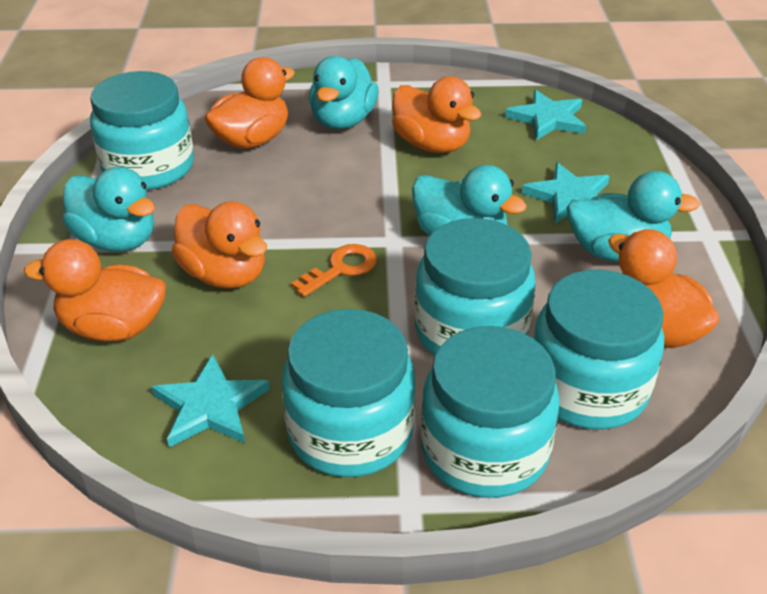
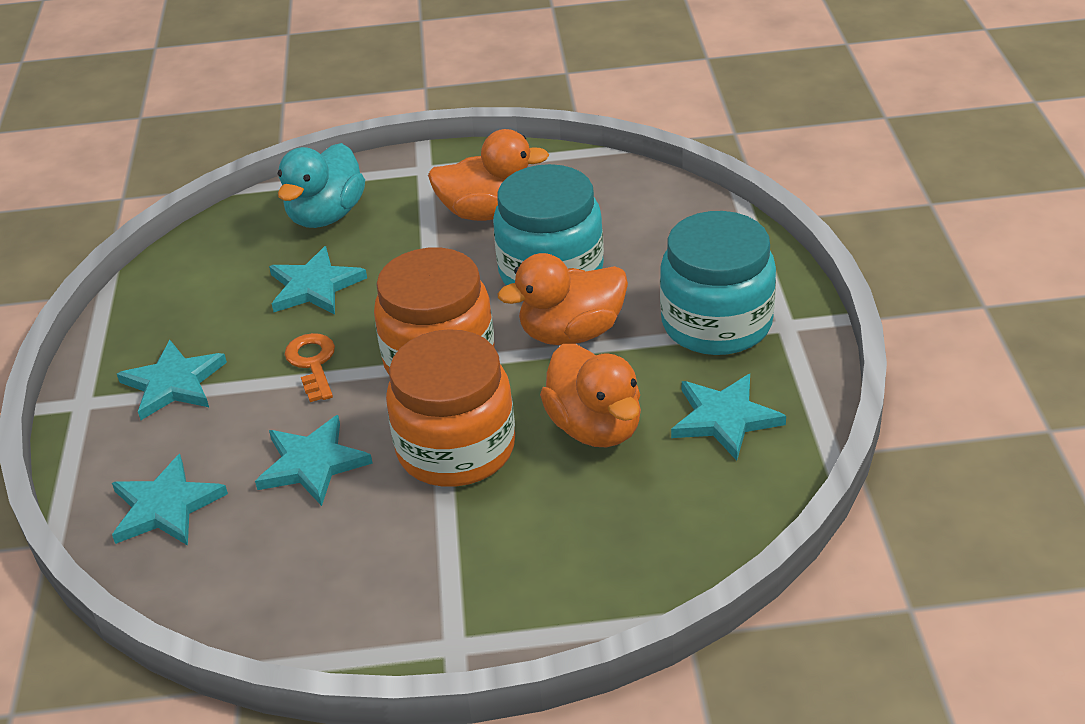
orange duck: [24,239,166,341] [171,201,267,289] [205,57,295,149] [392,77,481,153] [608,229,720,348] = 5 -> [428,129,549,221] [498,253,628,345] [540,344,641,447] = 3
orange jar: none = 0 -> [374,248,495,376] [386,329,515,487] = 2
turquoise duck: [63,166,155,252] [309,56,379,129] [412,165,527,236] [566,171,700,262] = 4 -> [278,143,365,228] = 1
turquoise jar: [90,71,194,190] [282,309,416,477] [415,218,535,355] [421,326,560,498] [533,270,664,430] = 5 -> [493,164,604,285] [660,211,776,355] = 2
turquoise star: [152,354,270,447] [505,90,586,140] [522,162,610,223] = 3 -> [112,454,228,546] [117,340,227,420] [255,415,373,506] [269,246,367,315] [671,374,786,461] = 5

